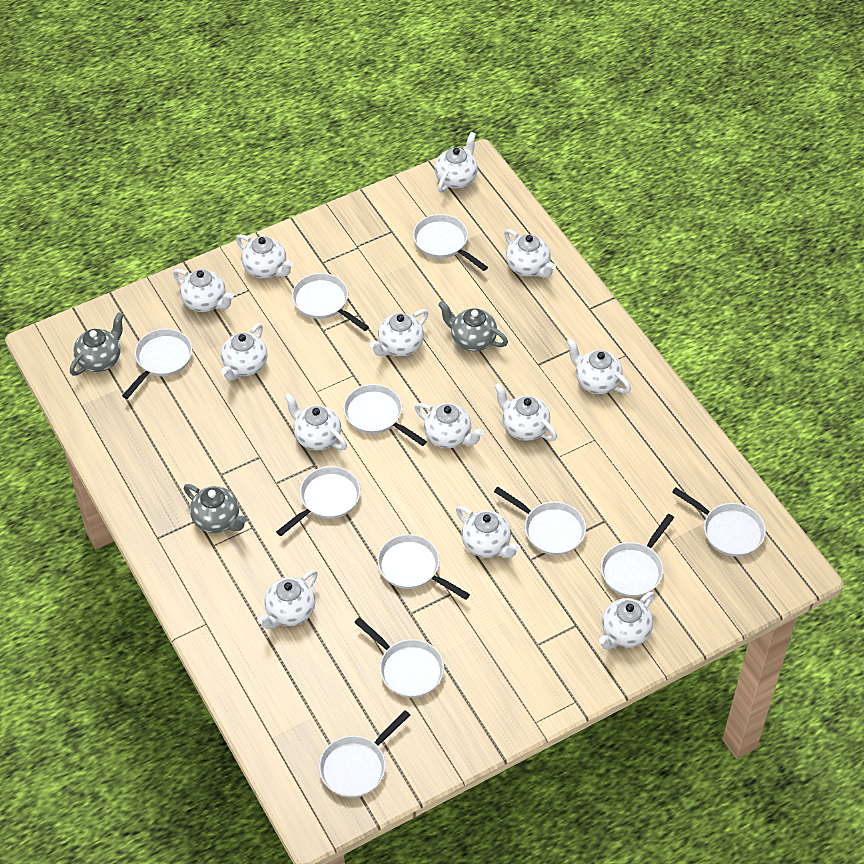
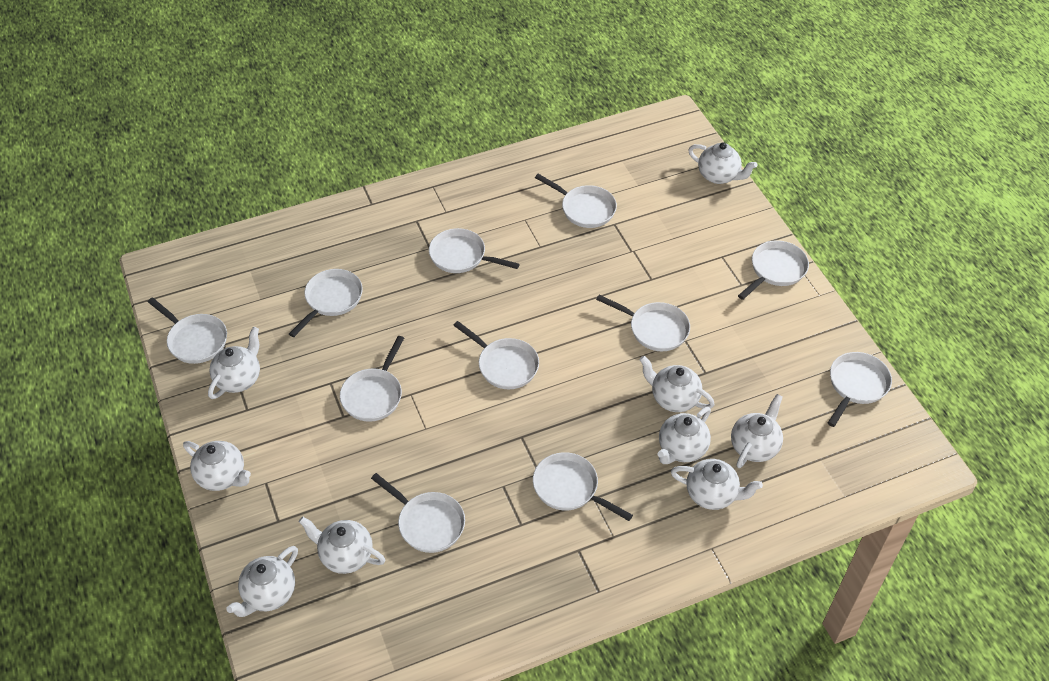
grey teapot: [70,312,124,376] [184,484,247,533] [438,301,508,352] = 3 -> none = 0
white teapot: [173,269,234,312] [221,323,268,381] [236,234,293,278] [257,569,318,629] [284,393,347,451] [370,309,428,356] [415,403,484,448] [435,132,478,192] [456,506,520,558] [494,383,557,441] [504,229,556,278] [567,338,631,394] [599,592,655,650] = 13 -> [183,441,251,491] [208,327,260,399] [226,546,298,617] [299,516,385,574] [639,356,715,412] [657,407,711,464] [671,459,763,510] [688,142,757,184] [731,394,783,468] = 9

